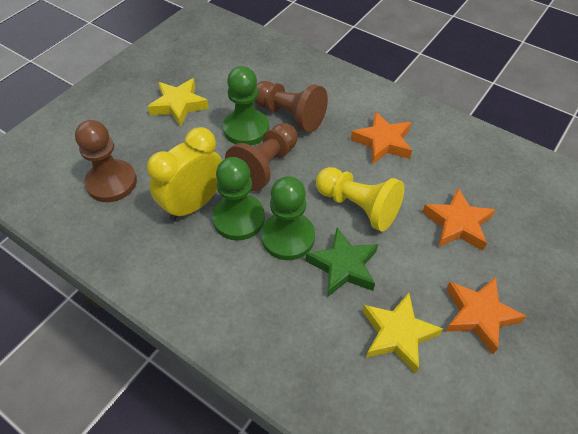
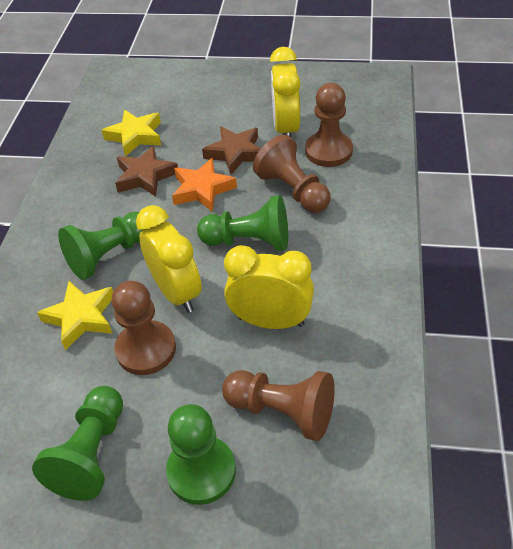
brown pawn: [75,120,137,202] [225,123,298,191] [254,81,328,133] = 3 -> [111,281,176,375] [222,370,335,441] [253,135,331,213] [305,83,353,167] = 4
brown star: none = 0 -> [115,146,178,197] [202,126,261,175] = 2
green pawn: [212,157,265,241] [223,66,269,145] [262,176,315,260] = 3 -> [32,386,123,501] [58,212,143,280] [166,404,236,505] [197,195,288,251] = 4
green star: [306,228,378,297] = 1 -> none = 0
orange star: [351,111,412,165] [422,188,495,251] [445,277,527,354] = 3 -> [172,158,237,212] = 1
yellow clock: [147,127,222,221] = 1 -> [136,205,202,313] [224,245,314,329] [270,47,301,137] = 3
yellow pawn: [316,167,404,232] = 1 -> none = 0

